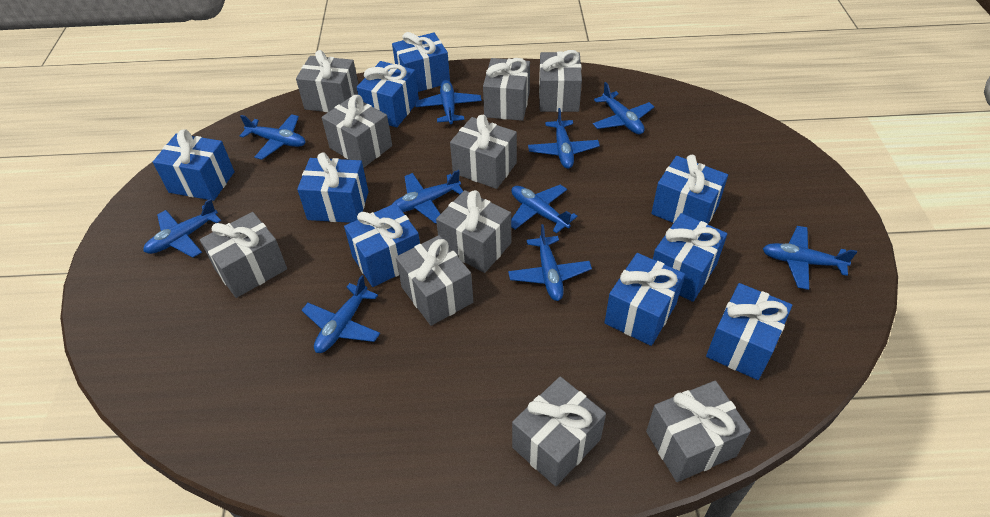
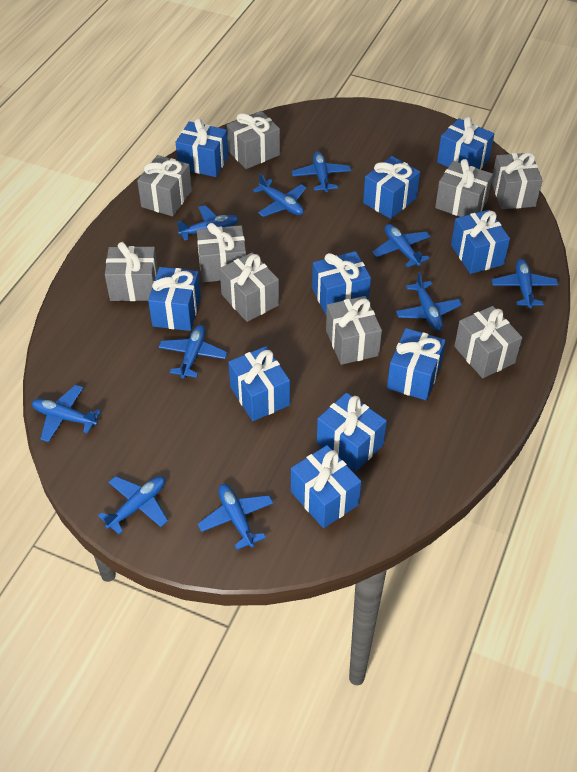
blue gift: [153,129,235,201] [297,152,369,223] [344,203,420,287] [357,61,419,128] [392,32,450,92] [605,253,685,346] [651,155,728,224] [653,213,727,302] [706,283,792,380] = 9 -> [148,267,201,331] [176,118,229,177] [228,346,290,421] [291,445,361,528] [312,251,371,315] [317,393,387,472] [363,156,420,219] [387,328,446,401] [437,117,494,170] [451,210,510,274] = 10
grey gift: [200,212,287,298] [296,50,359,112] [322,95,392,168] [396,235,473,326] [436,190,511,273] [450,115,517,189] [483,58,530,121] [512,376,606,486] [539,50,582,112] [646,381,751,482] = 10 -> [105,242,158,301] [137,155,192,216] [197,223,246,282] [220,252,279,322] [227,111,280,169] [326,296,382,365] [435,159,493,217] [454,306,522,378] [491,152,543,209] = 9

